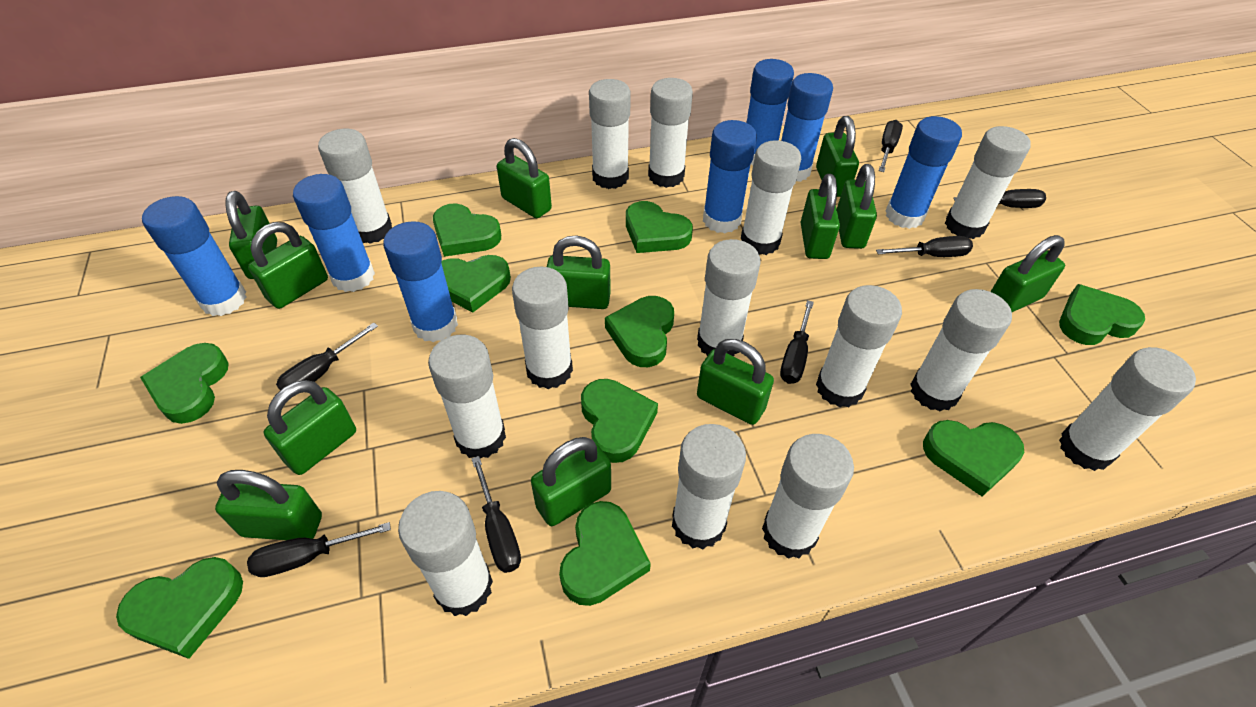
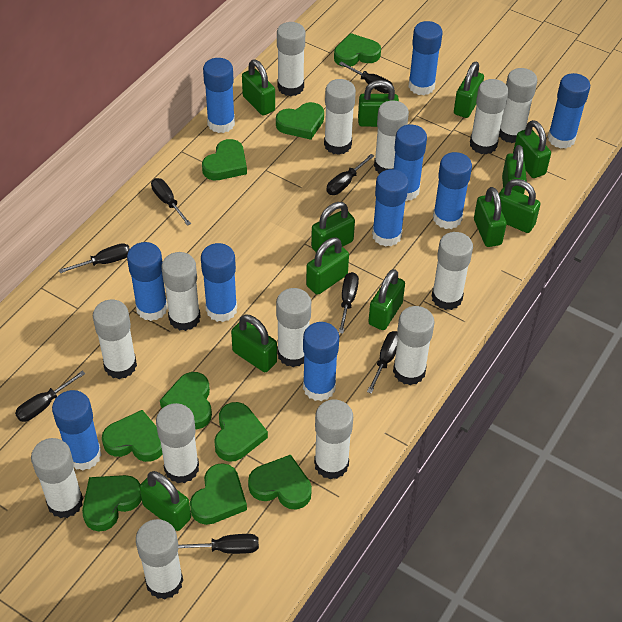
black screwdriver: [247,522,391,577] [276,322,378,390] [471,456,521,573] [780,300,814,384] [876,236,973,257] [879,120,903,172] [953,189,1046,208] = 7 -> [15,370,85,422] [59,243,130,273] [151,178,191,226] [178,534,259,554] [326,154,374,195] [338,272,359,334] [339,62,393,93] [367,331,398,394] = 8
blue glue stick: [142,196,247,316] [293,174,375,292] [383,221,458,342] [703,120,757,233] [747,59,794,165] [781,73,833,182] [886,116,962,229] = 7 -> [52,390,101,471] [127,242,168,321] [201,243,237,322] [203,58,235,133] [303,322,339,401] [372,169,409,247] [394,125,427,201] [408,21,443,95] [433,152,472,229] [548,73,590,148] = 10
green heart: [116,557,243,659] [140,343,229,424] [433,203,501,257] [441,255,511,313] [559,501,651,606] [581,379,658,463] [605,296,674,367] [626,201,693,253] [923,420,1024,497] [1059,284,1145,345] = 10 -> [82,475,142,532] [102,410,162,462] [160,372,212,430] [190,463,247,525] [202,139,247,180] [214,402,268,462] [248,455,312,510] [276,102,324,140] [334,33,381,67] = 9

